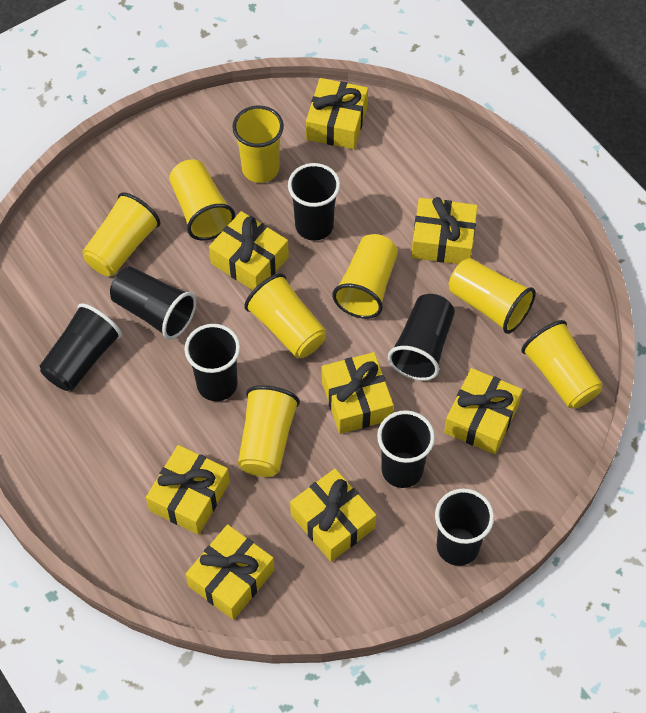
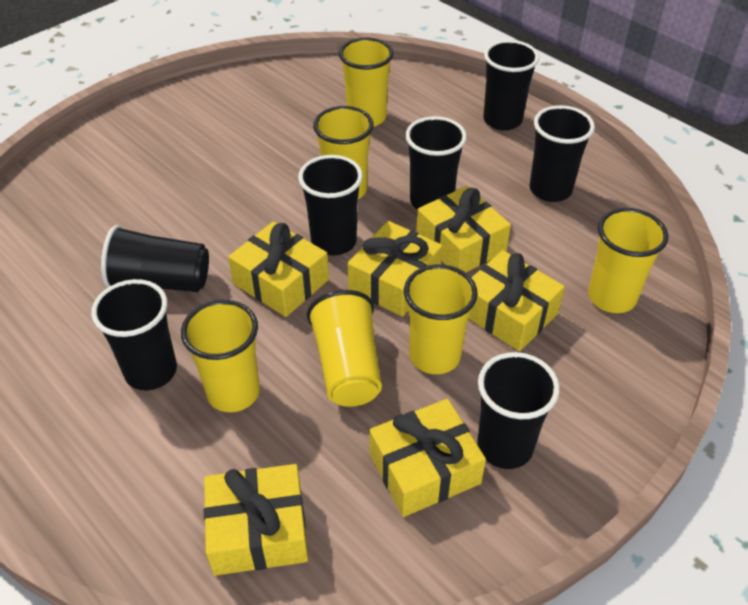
yellow cup: [82,192,161,276] [169,160,235,241] [232,105,284,183] [238,385,300,477] [244,273,326,358] [332,234,398,319] [449,258,536,334] [521,320,603,409] = 8 -> [181,300,260,412] [307,290,382,407] [313,106,374,199] [339,37,394,127] [404,264,478,374] [588,208,668,313] = 6
yellow gift: [146,445,230,535] [186,524,274,620] [209,211,289,290] [290,469,376,562] [306,78,368,149] [322,352,394,434] [411,197,478,264] [444,368,523,454] = 8 -> [204,464,308,576] [228,221,329,317] [347,221,443,317] [369,399,486,517] [416,186,511,272] [468,250,565,351] = 6

